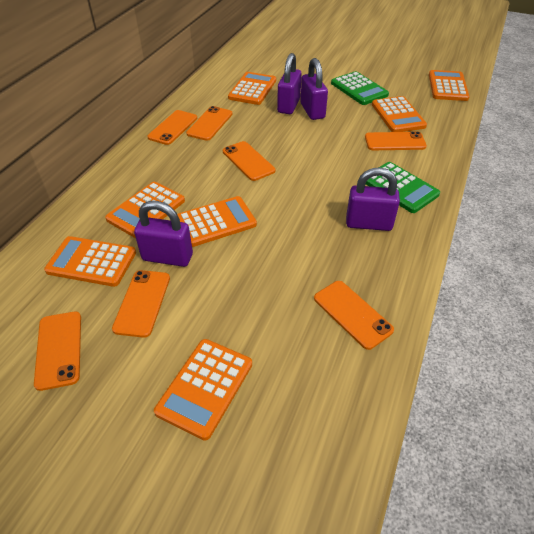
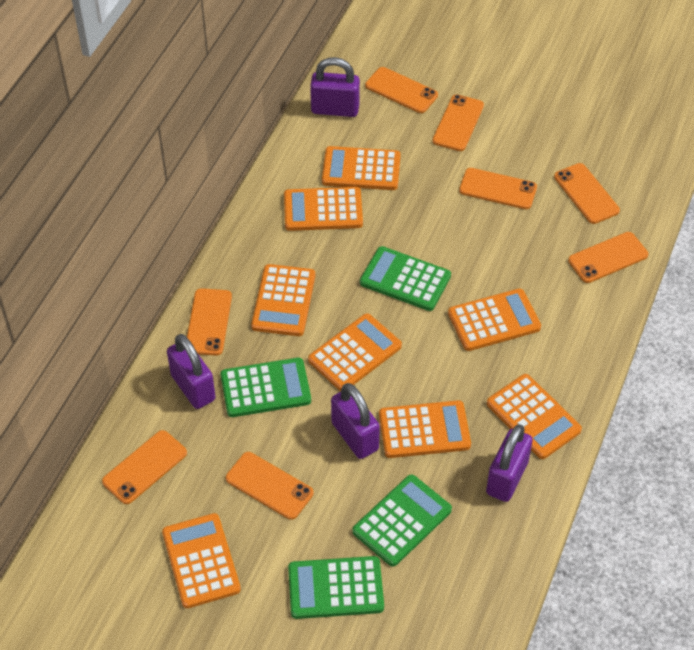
green calculator: [331,71,389,105] [366,162,440,213] = 2 -> [220,358,311,417] [288,556,384,619] [352,474,452,567] [360,246,451,311] = 4
orange calculator: [44,236,136,287] [105,182,185,238] [154,339,252,441] [177,196,257,247] [228,72,276,105] [372,96,427,132] [429,70,470,101] = 7 -> [162,513,241,608] [251,264,315,336] [284,187,363,231] [308,313,402,391] [322,146,401,190] [379,400,471,458] [448,288,541,351] [487,374,582,459] = 8
orange phone: [34,311,81,391] [112,270,170,338] [147,110,197,145] [186,106,232,141] [223,141,275,181] [314,281,394,350] [365,131,427,150] = 7 -> [102,430,187,504] [187,288,232,356] [226,452,314,520] [365,67,438,113] [432,94,484,151] [459,168,537,209] [554,163,620,224] [568,232,648,283] = 8

